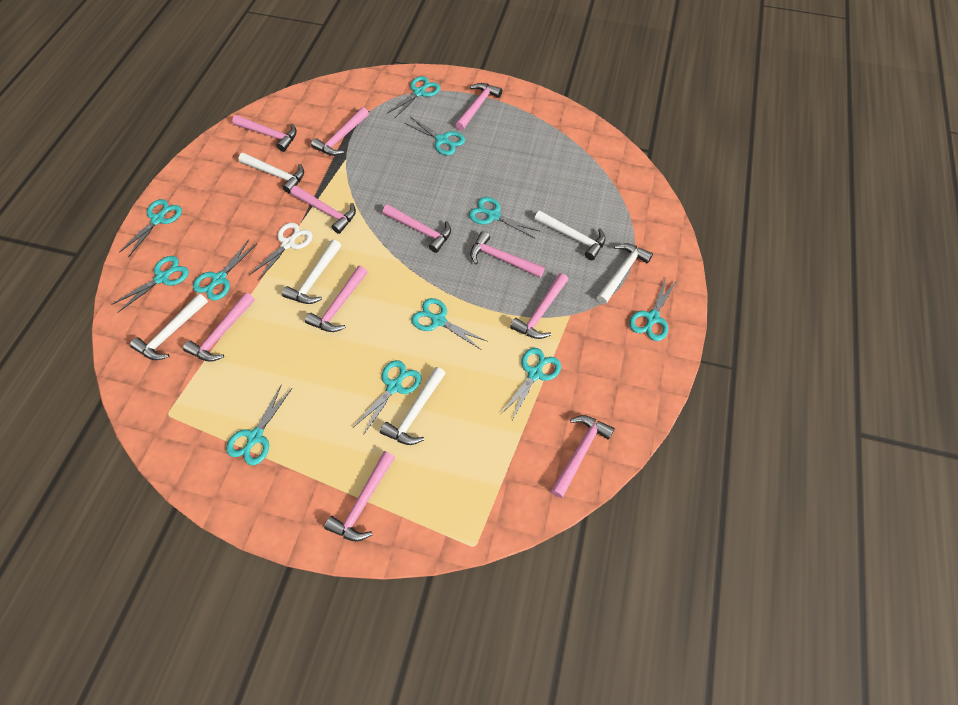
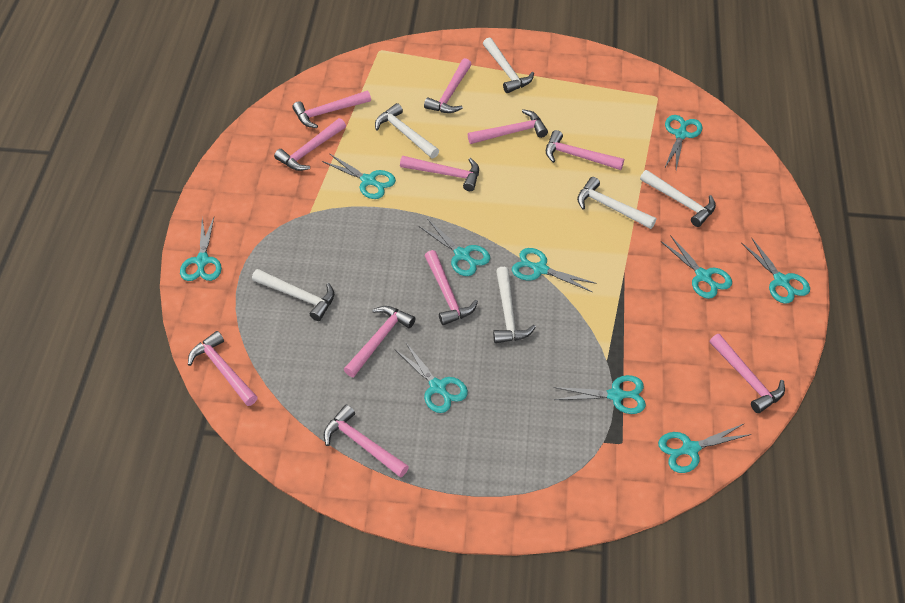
turquoise scissors: [111,256,189,312] [119,199,182,257] [193,240,257,301] [226,384,292,465] [354,360,422,435] [387,76,440,119] [404,117,465,155] [411,298,487,349] [469,197,539,238] [500,348,561,420] [629,277,676,341] = 11 -> [180,217,222,281] [322,153,396,199] [395,343,468,413] [418,220,490,276] [512,248,597,292] [553,375,646,414] [658,423,752,473] [661,235,732,299] [664,115,703,170] [741,238,810,304] = 10
white scissors: [249,222,313,281] = 1 -> none = 0

